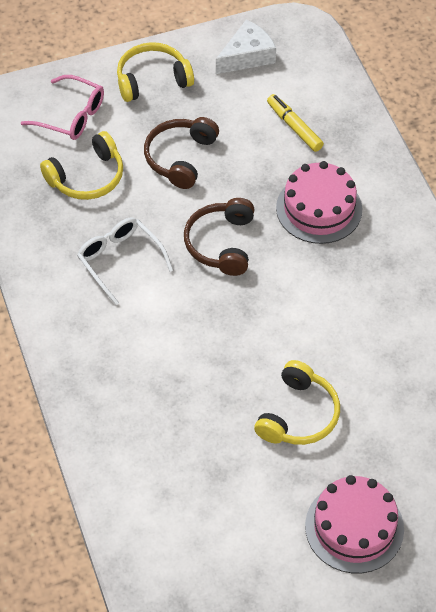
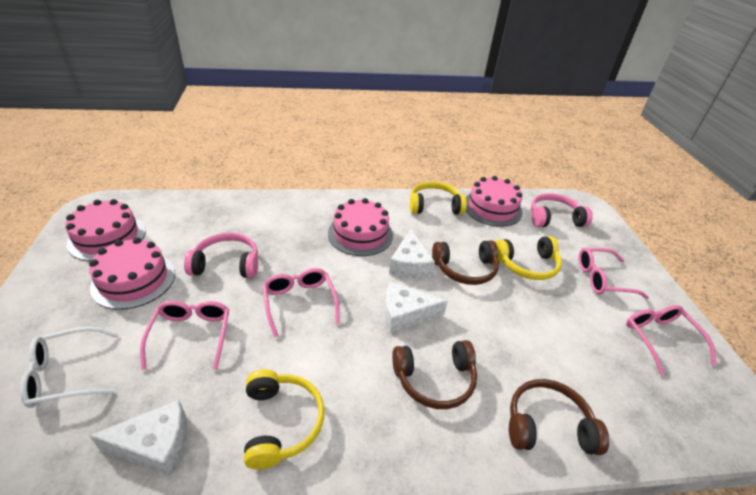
brown headphones: [144,117,219,189] [184,198,254,276] = 2 -> [392,340,477,409] [432,240,499,285] [509,379,609,455] = 3
pink cake: [276,161,362,244] [305,475,404,573] = 2 -> [65,199,146,261] [89,237,175,310] [328,198,393,256] [466,176,523,227] = 4
pink glasses: [21,75,104,140] = 1 -> [140,301,229,370] [263,268,340,337] [578,248,649,299] [626,305,717,375] = 4
pink headphones: none = 0 -> [184,233,258,278] [531,193,593,227] = 2
white cheese: [216,19,276,74] = 1 -> [89,400,187,476] [384,282,447,333] [389,229,435,278] = 3
yellow marker: [267,94,324,152] = 1 -> none = 0

